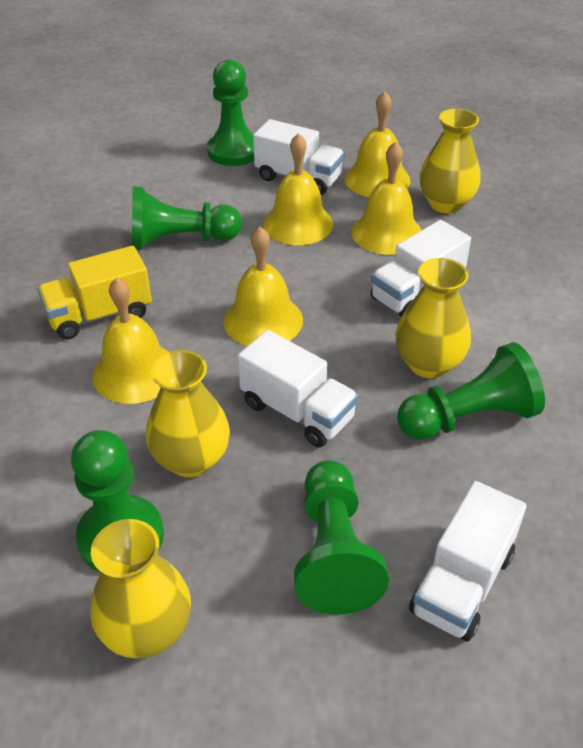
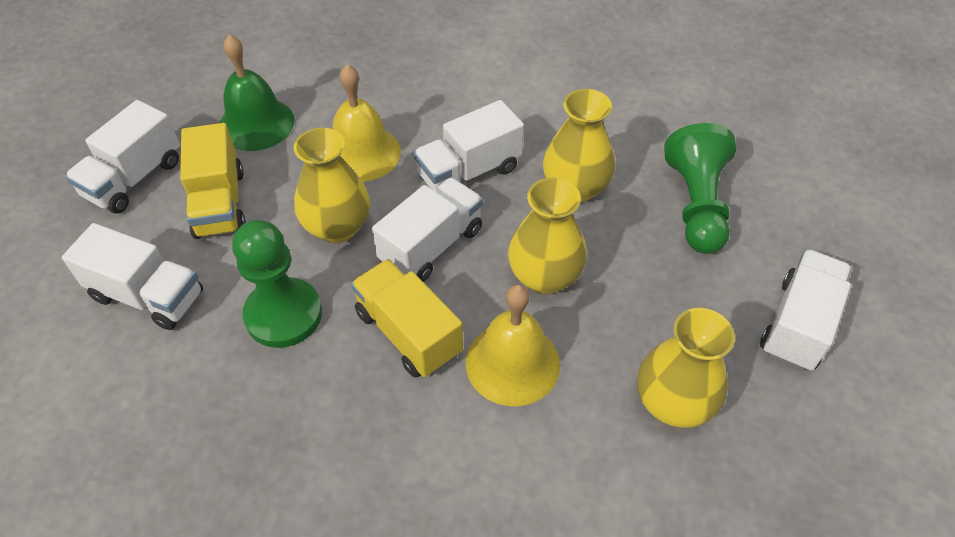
green bell: none = 0 -> [219,35,295,151] = 1
green pawn: [71,430,164,573] [132,187,242,250] [207,59,254,166] [294,460,389,615] [397,342,545,440] = 5 -> [232,220,322,348] [664,123,736,254] = 2
white truck: [238,330,358,447] [253,119,345,195] [370,220,471,317] [409,481,527,642] = 4 -> [62,223,203,330] [65,100,180,214] [372,177,483,282] [413,100,524,190] [760,249,852,371] = 5
yellow bell: [92,277,168,404] [223,226,303,346] [263,133,333,245] [345,91,410,197] [351,141,421,255] = 5 -> [332,64,401,182] [466,284,560,406] = 2
yellow truck: [37,246,152,340] = 1 -> [180,123,246,239] [351,259,463,378] = 2

